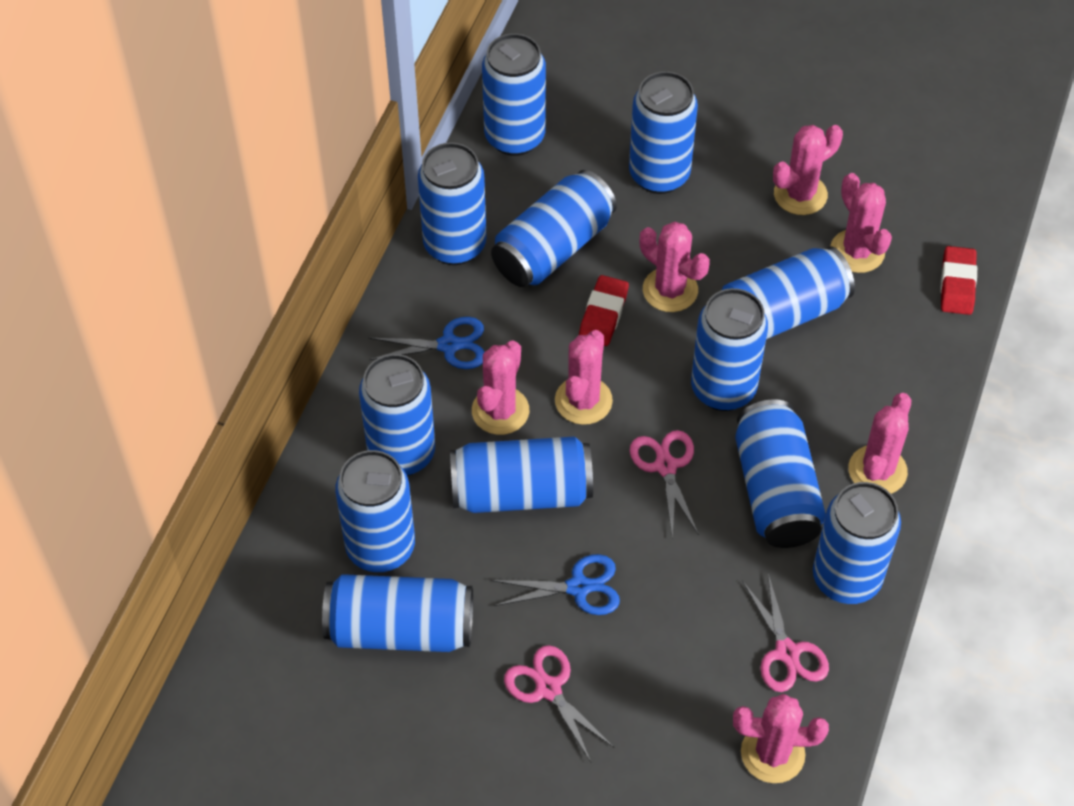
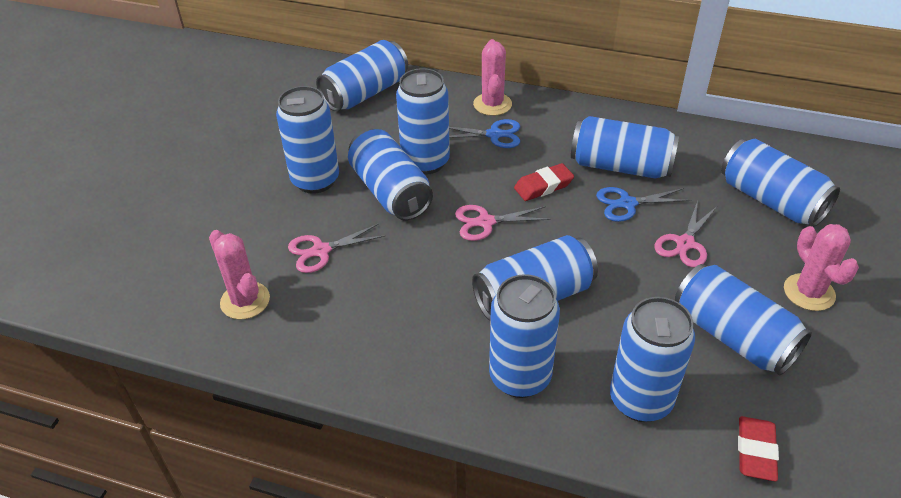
blue can: [322,574,473,652] [335,450,415,572] [359,354,435,476] [418,142,487,265] [450,436,593,513] [482,33,546,156] [491,170,617,287] [629,71,698,194] [691,288,768,411] [722,247,855,339] [735,400,826,548] [813,482,901,604] = 12 -> [276,86,339,194] [316,40,408,111] [348,129,433,220] [396,68,450,175] [472,235,598,321] [489,274,560,398] [571,116,679,179] [610,297,695,422] [675,264,812,376] [721,138,840,227] = 10
pink cactus: [472,340,529,435] [555,330,613,425] [639,222,710,312] [733,694,829,783] [773,125,843,215] [830,173,892,273] [848,393,911,494] = 7 -> [209,230,270,319] [473,39,512,116] [784,224,859,311] = 3

